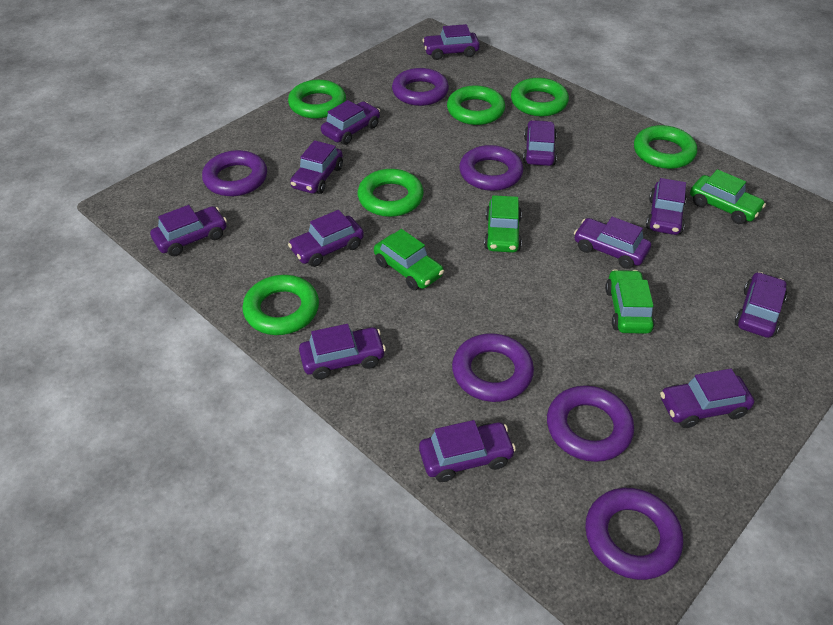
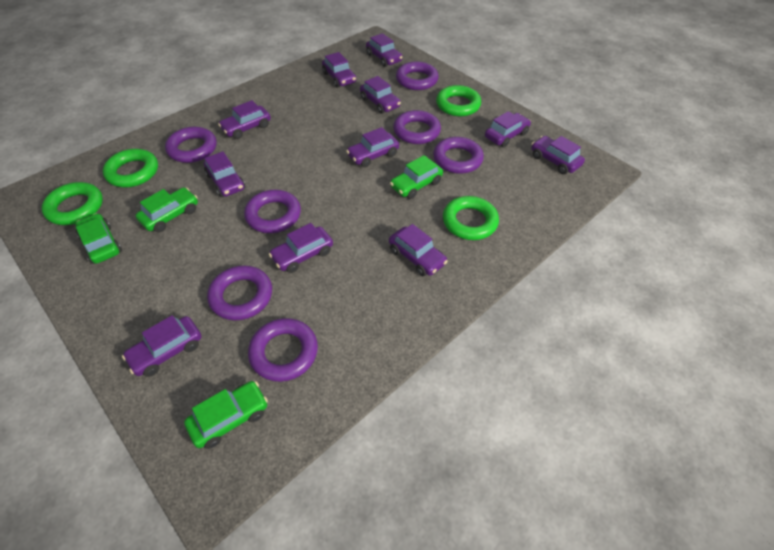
green ring: [242,275,319,335] [288,80,346,119] [358,169,424,217] [447,85,505,125] [511,78,569,116] [634,125,697,169] = 6 -> [41,182,103,225] [103,149,158,187] [436,85,481,116] [443,196,499,240] = 4
purple car: [150,205,227,256] [288,210,364,267] [290,140,343,194] [299,324,386,380] [321,100,380,145] [419,420,516,482] [422,24,480,60] [523,120,557,166] [574,217,651,269] [646,178,687,235] [660,369,754,428] [735,272,787,338] = 12 -> [122,315,202,377] [204,151,245,197] [218,100,271,139] [269,223,333,273] [322,52,356,88] [346,127,399,167] [360,76,401,114] [366,33,403,67] [389,224,448,276] [485,111,531,147] [531,136,585,174] = 11
purple ring: [202,150,267,196] [392,68,449,106] [452,333,534,402] [459,145,523,191] [547,385,634,462] [585,488,683,580] = 6 -> [165,127,217,163] [207,266,272,321] [244,190,301,233] [248,318,318,382] [393,110,441,144] [396,61,439,90] [433,137,484,174] = 7

